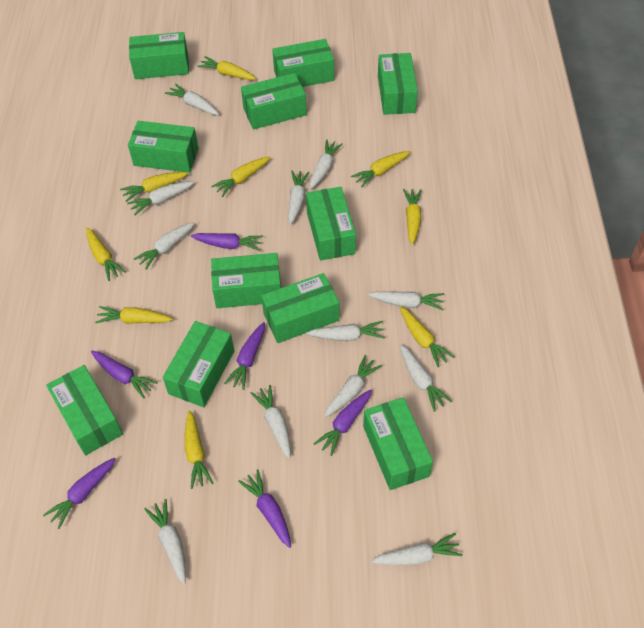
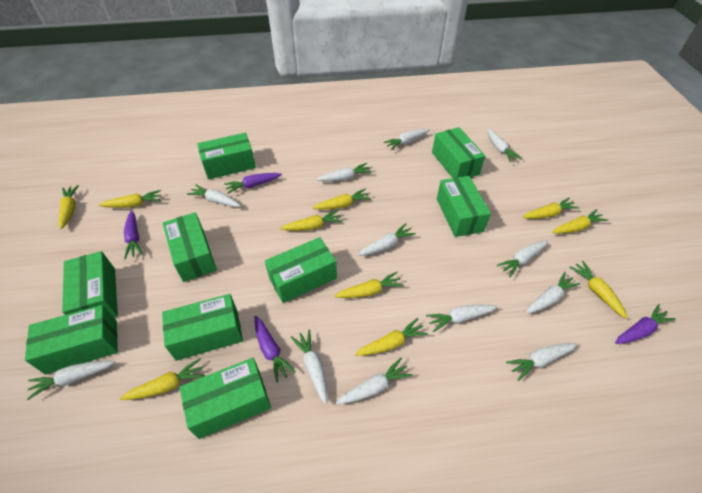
green box: [46,365,123,455] [128,121,199,173] [129,32,189,79] [163,321,234,407] [211,253,281,308] [241,73,307,130] [261,273,339,343] [272,39,334,87] [306,187,356,261] [363,397,433,490] [378,53,418,115] = 11 -> [25,305,118,375] [62,251,118,317] [162,294,243,361] [163,212,217,282] [179,358,271,439] [197,133,256,180] [265,237,337,303] [432,127,485,178] [437,176,491,237] = 9
purple carrot: [43,458,116,529] [91,351,158,399] [191,233,263,251] [224,322,265,390] [238,469,291,548] [314,390,372,456] = 6 -> [124,211,143,259] [224,173,282,194] [255,316,296,383] [615,304,676,344] = 4
yellow carrot: [86,228,126,281] [95,306,173,324] [120,172,188,202] [185,410,213,489] [197,56,256,80] [211,156,270,197] [351,151,410,187] [400,306,454,367] [403,189,422,245] = 9 -> [59,185,79,230] [99,190,161,208] [119,358,205,400] [280,210,343,231] [312,188,371,210] [334,272,404,298] [355,318,428,356] [522,197,579,219] [552,209,608,234] [569,261,628,319] = 10

